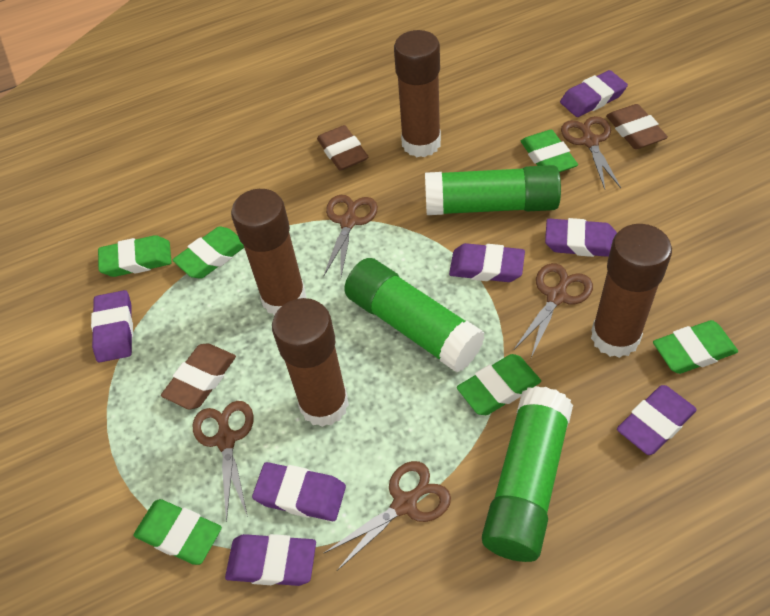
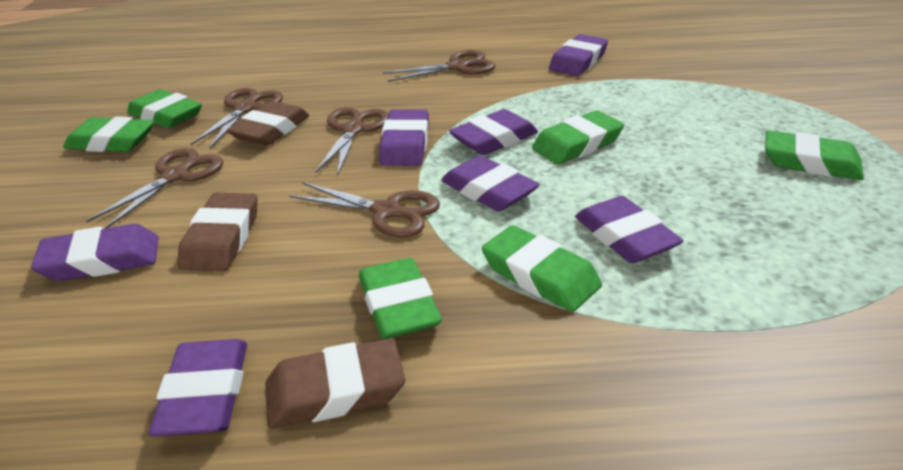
brown glue stick: [231,189,307,316] [272,298,349,427] [394,30,441,157] [591,224,672,358] = 4 -> none = 0
green glue stick: [344,258,485,373] [425,165,561,215] [482,386,573,562] = 3 -> none = 0

